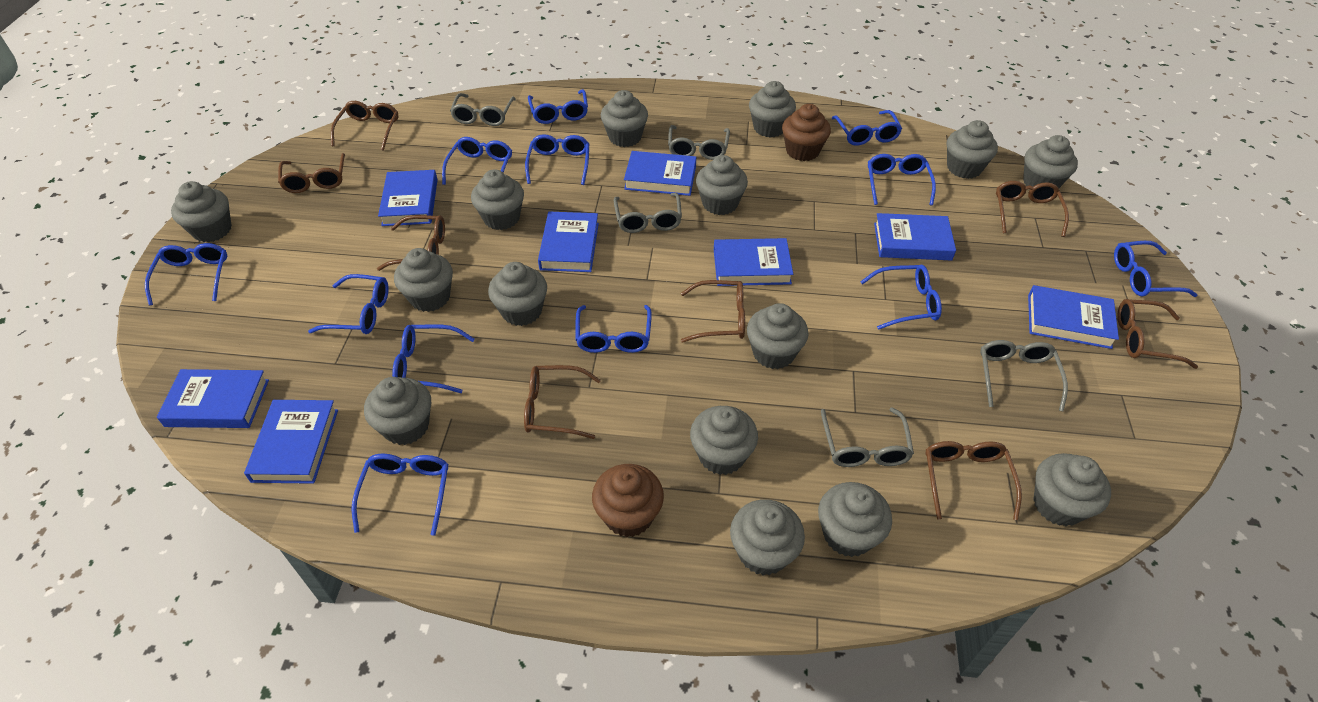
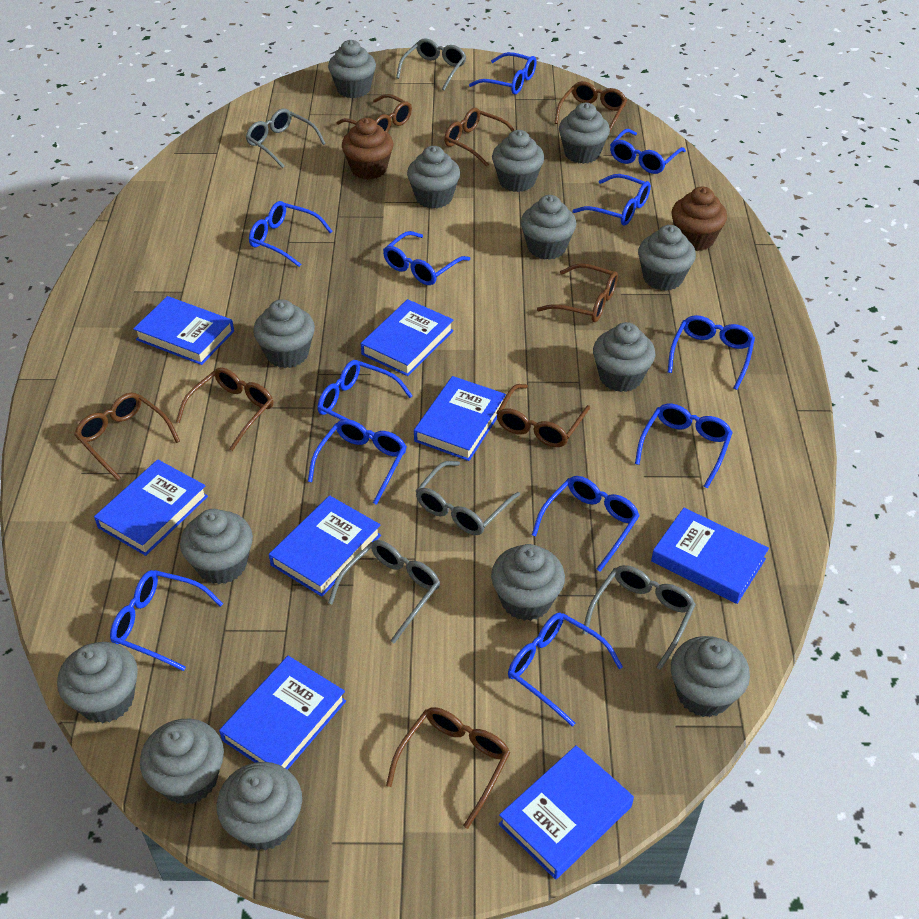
grey cupcake: [171,181,232,242] [364,377,431,445] [394,248,453,312] [471,169,524,230] [488,262,547,326] [601,90,648,147] [690,406,758,475] [696,155,748,215] [730,499,805,576] [747,303,809,369] [749,81,796,138] [818,482,892,557] [947,120,998,179] [1023,135,1078,188] [1033,453,1111,526] = 15 -> [57,642,138,723] [140,719,224,805] [180,509,253,584] [217,762,302,851] [253,299,315,368] [328,40,376,98] [407,146,460,209] [491,544,565,621] [492,130,544,192] [521,195,576,260] [559,103,610,164] [593,322,655,392] [638,225,696,291] [671,636,750,717] = 14

